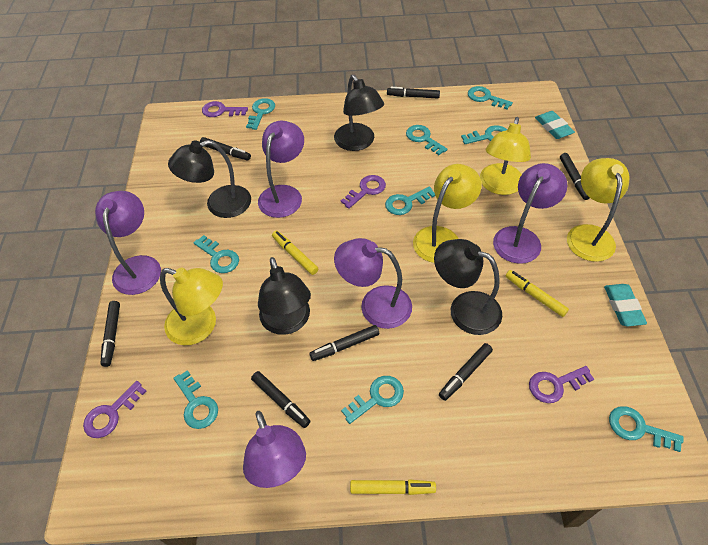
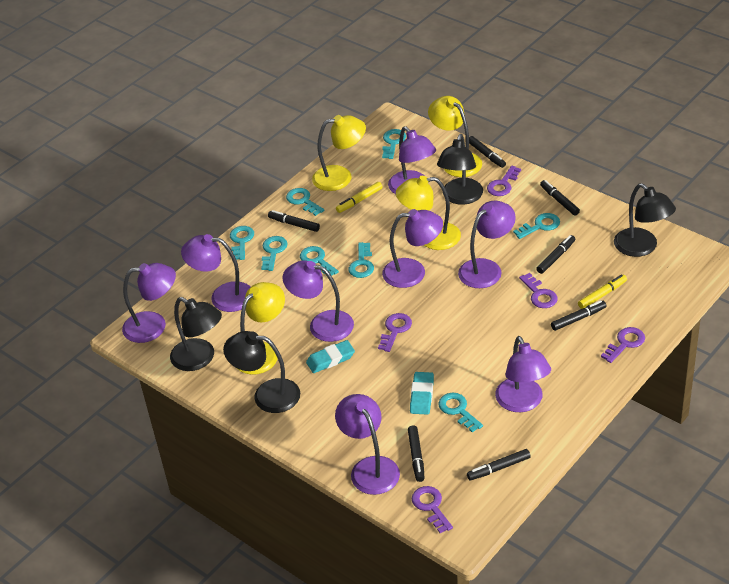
purple key: [83,381,146,438] [202,101,248,117] [341,175,386,209] [529,366,594,403] = 4 -> [378,313,412,352] [412,486,453,533] [487,166,521,196] [519,273,558,308] [601,327,645,363] = 5
purple lamp: [95,191,161,295] [243,411,306,488] [258,120,304,218] [334,238,412,329] [493,163,568,264] = 5 -> [122,263,176,343] [181,234,251,312] [283,261,354,342] [335,394,400,495] [382,209,443,288] [388,126,436,194] [458,201,516,288] [495,336,551,412] = 8
turquoise key: [173,370,218,429] [193,235,239,273] [246,98,275,130] [341,376,404,424] [385,186,435,215] [406,125,448,155] [461,125,507,144] [468,86,513,109] [609,406,684,452] = 9 -> [230,226,254,260] [261,236,288,271] [286,188,324,216] [300,246,339,276] [349,242,374,278] [382,129,406,159] [439,393,483,432] [513,213,560,239] = 8
yellow marker: [272,231,319,275] [350,479,436,495] [506,270,569,317] = 3 -> [336,182,383,213] [578,275,627,309] = 2

